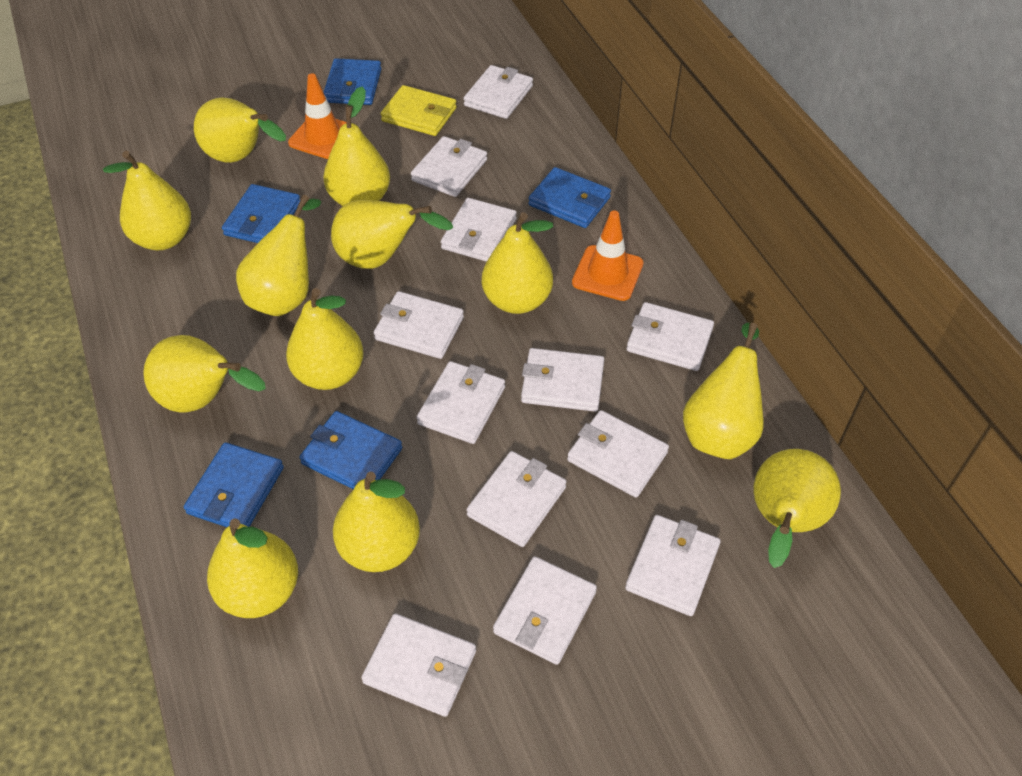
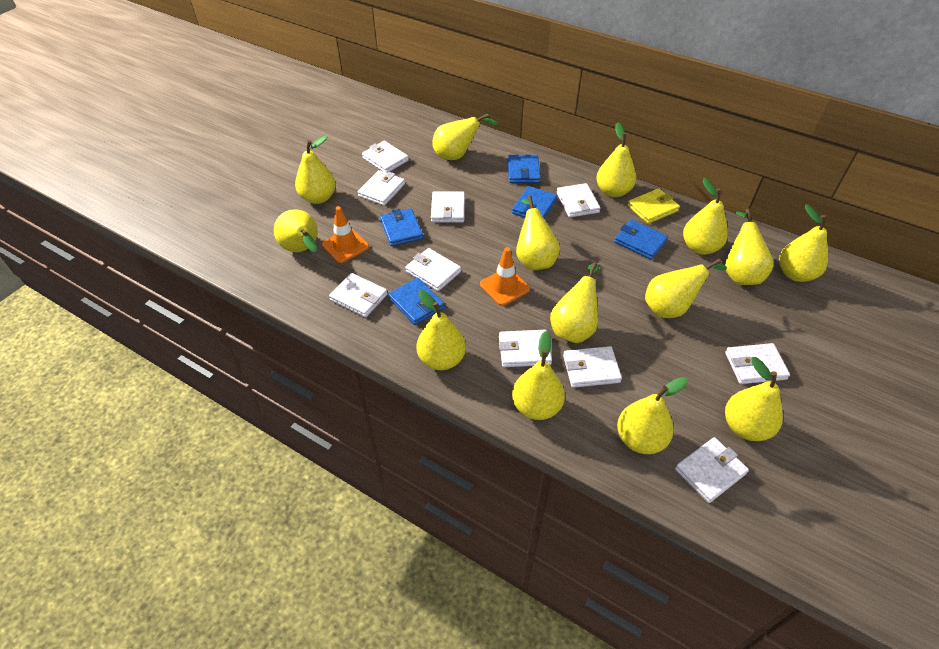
white wallet: [361,613,476,717] [374,291,464,359] [411,136,487,197] [416,361,505,444] [441,198,517,262] [463,65,533,119] [466,451,567,547] [493,556,597,665] [521,348,604,412] [567,410,669,497] [625,515,721,616] [627,302,714,371] = 12 -> [329,273,388,318] [357,170,405,206] [362,141,409,173] [405,248,461,291] [431,191,465,223] [499,330,552,367] [557,183,600,217] [563,346,622,388] [675,437,749,503] [725,343,790,384] = 10
yellow pear: [103,151,191,250] [143,335,266,413] [194,97,286,163] [207,519,298,618] [236,195,321,316] [286,288,364,390] [323,87,390,206] [331,200,453,269] [333,472,420,572] [482,212,553,314] [683,323,764,459] [753,449,841,568] = 12 -> [274,209,318,252] [295,136,336,204] [416,290,466,370] [432,114,499,160] [512,331,565,420] [516,195,560,270] [550,263,599,343] [596,122,636,197] [617,377,688,454] [645,259,727,318] [683,178,728,255] [725,208,774,285] [725,357,783,441] [779,204,828,282] = 14

